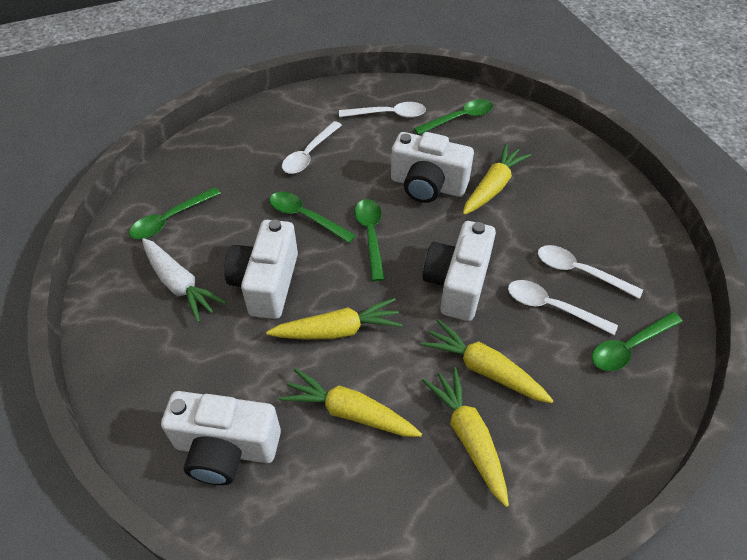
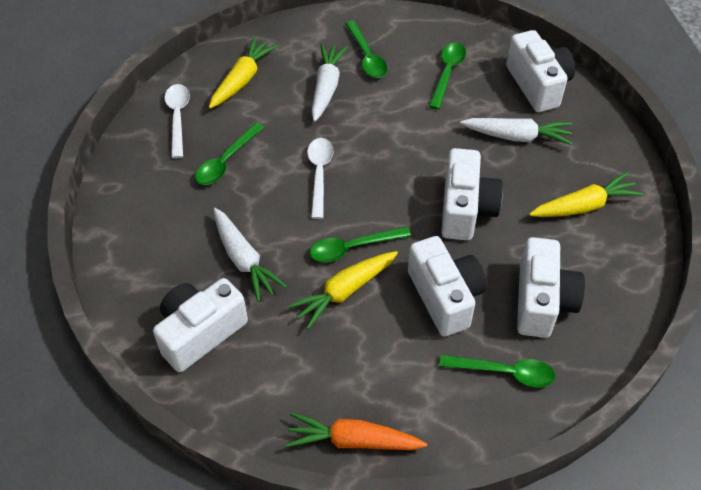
orange carrot: none = 0 -> [285,412,427,450] = 1
white camera: [161,391,281,485] [224,220,298,319] [391,132,474,203] [422,221,496,321] = 4 -> [153,278,248,372] [408,236,486,337] [441,148,503,240] [506,30,575,112] [517,237,585,338] = 5
white carrot: [142,238,226,322] = 1 -> [213,208,287,302] [311,43,348,122] [460,118,572,145] = 3
white spoon: [282,121,342,174] [339,102,426,118] [508,280,618,335] [538,245,643,299] = 4 -> [164,84,190,158] [307,138,334,219] = 2
yellow carrot: [266,298,403,340] [279,368,422,437] [420,319,554,403] [422,367,509,507] [463,144,531,215] = 5 -> [209,36,278,109] [288,251,398,329] [529,172,643,217] = 3

